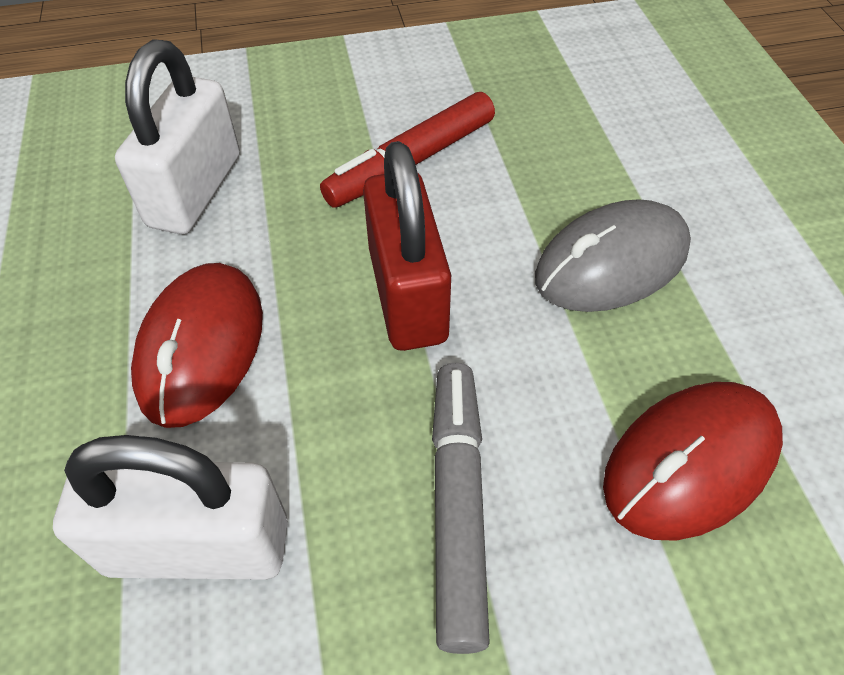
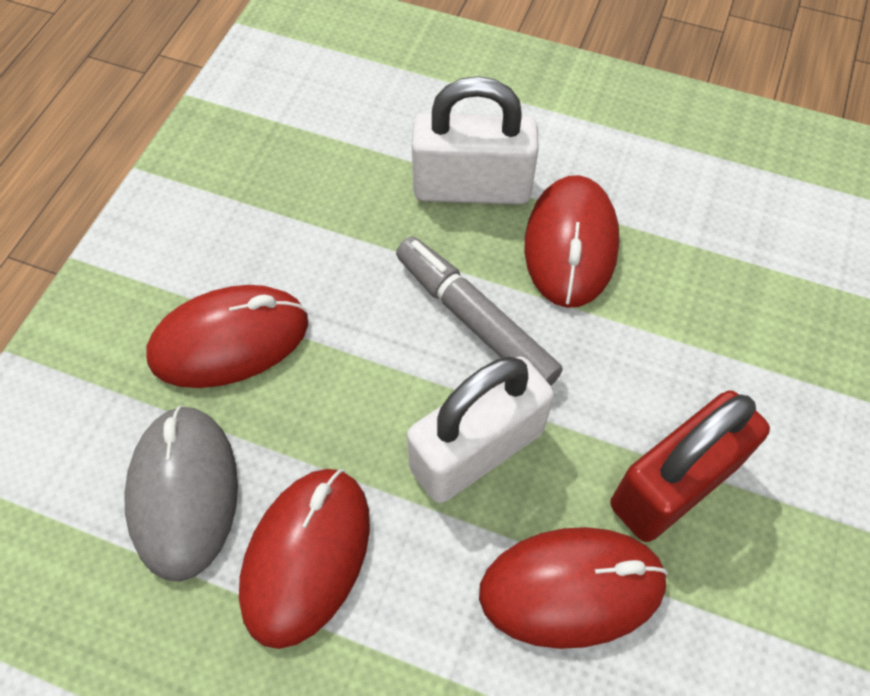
red marker: [320,92,495,208] = 1 -> none = 0
red mouse: [131,263,263,428] [603,382,783,541] = 2 -> [146,285,308,388] [239,469,370,649] [479,527,668,649] [525,175,620,308] = 4

